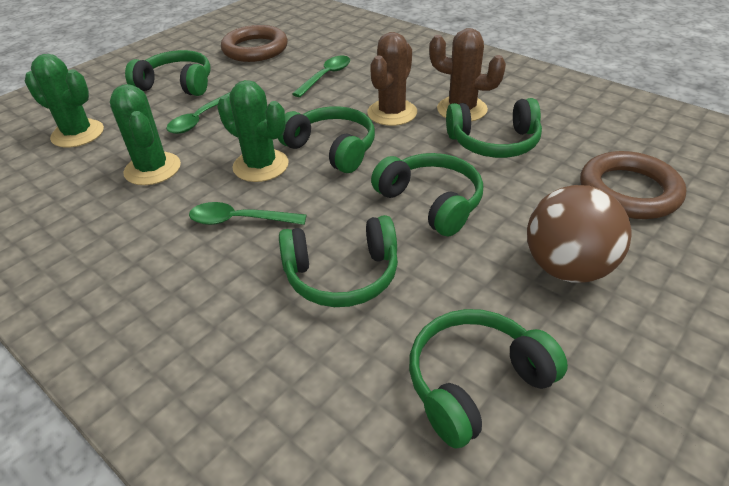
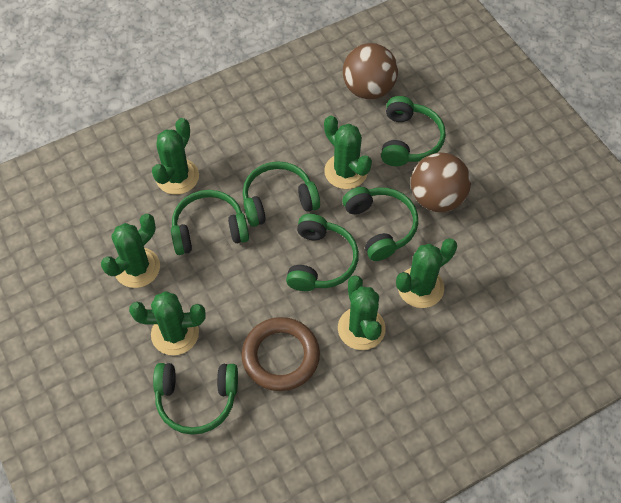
brown ball: [527,185,632,282] = 1 -> [343,43,398,100] [411,153,471,212] = 2
brown cactus: [367,32,417,126] [429,28,506,121] = 2 -> none = 0
brown ring: [221,25,288,62] [580,151,686,219] = 2 -> [241,317,320,391] = 1
green cactus: [25,54,104,148] [110,84,181,185] [217,80,289,182] = 3 -> [101,214,160,288] [129,291,205,355] [152,118,199,195] [324,116,372,189] [338,275,386,350] [396,238,457,308] = 6
green spoon: [166,92,230,134] [189,202,306,225] [292,56,350,97] = 3 -> none = 0

